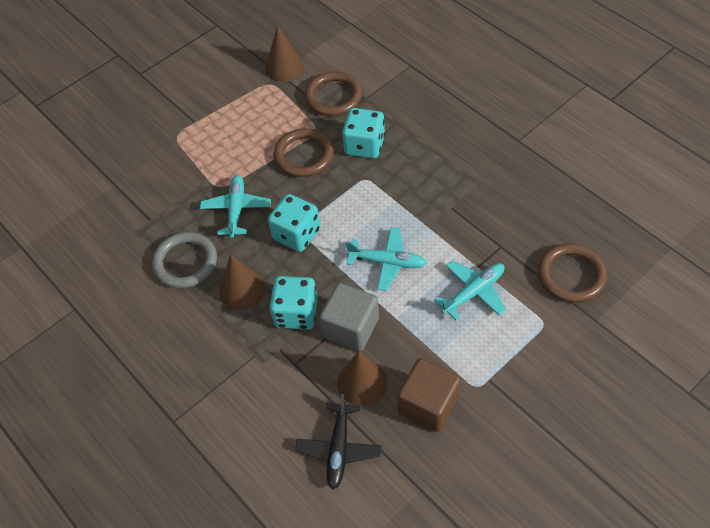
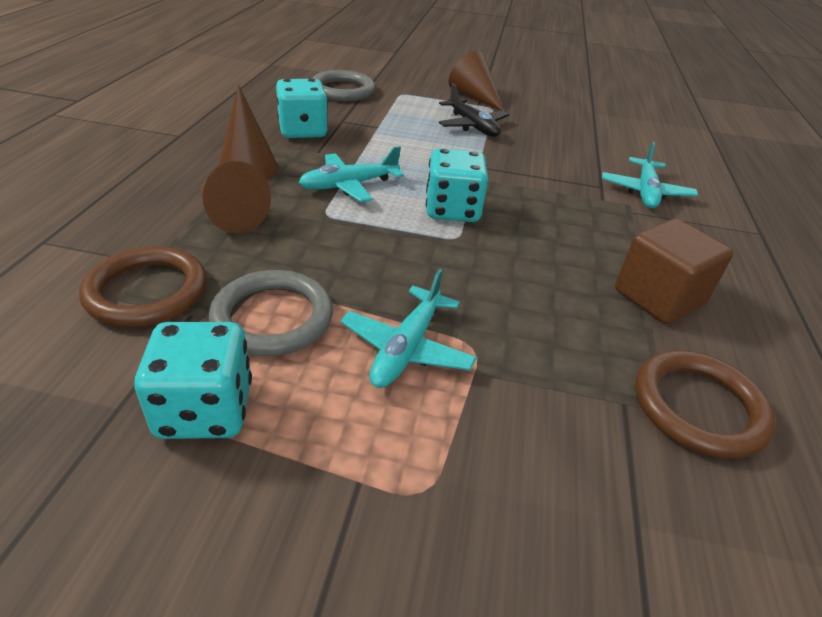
brown ring: [273,128,334,177] [305,71,362,116] [538,243,607,303] = 3 -> [79,246,207,327] [635,350,776,459] = 2
grey cube: [319,283,379,351] = 1 -> none = 0
grey ring: [152,232,217,288] = 1 -> [209,270,333,356] [311,70,375,101] = 2

